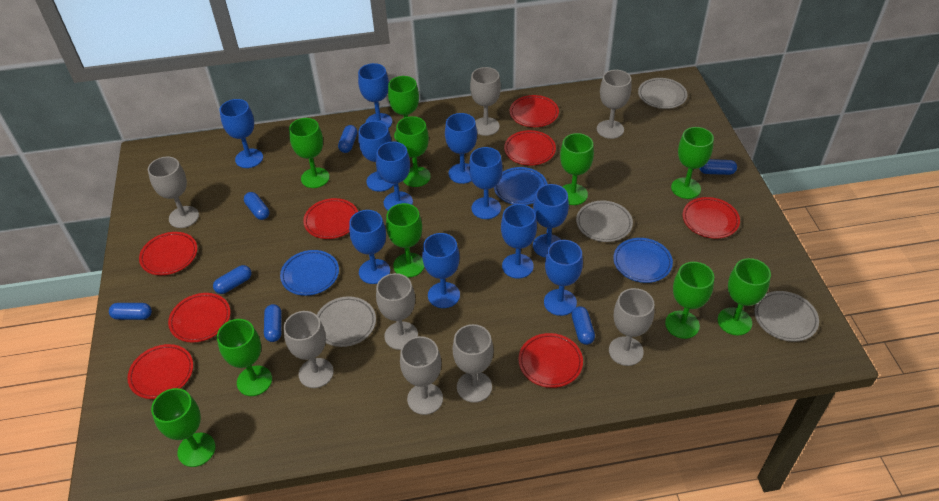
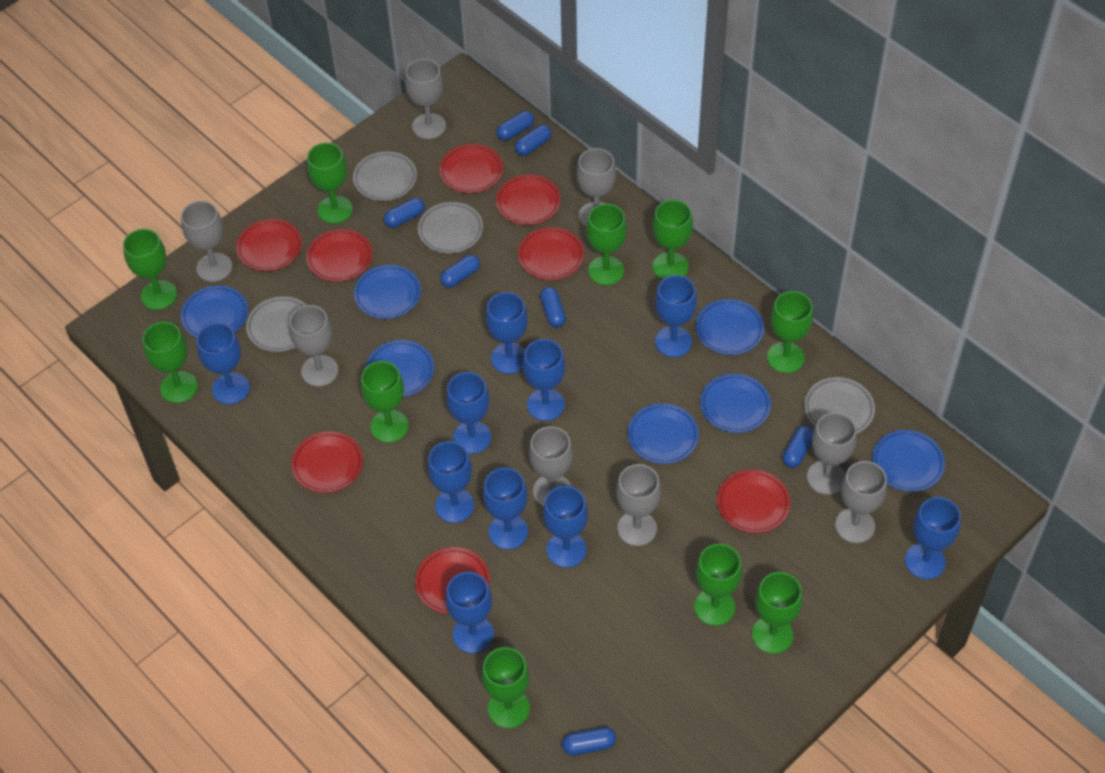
blue goblet: [220,99,263,168] [349,210,390,284] [358,63,392,128] [358,121,394,192] [376,142,413,210] [422,233,460,308] [445,113,477,184] [469,147,503,219] [501,204,537,279] [533,184,569,258] [544,240,583,316] = 11 -> [197,323,250,404] [428,441,474,523] [446,372,491,454] [446,572,494,653] [483,468,528,550] [486,292,528,374] [523,339,565,421] [543,486,588,568] [655,275,697,357] [905,497,961,579] = 10
blue plate: [280,250,339,296] [494,167,547,205] [613,238,673,283] = 3 -> [181,286,248,338] [354,265,421,319] [365,340,434,397] [628,404,699,464] [696,299,764,355] [700,374,771,433] [872,430,945,492] = 7

